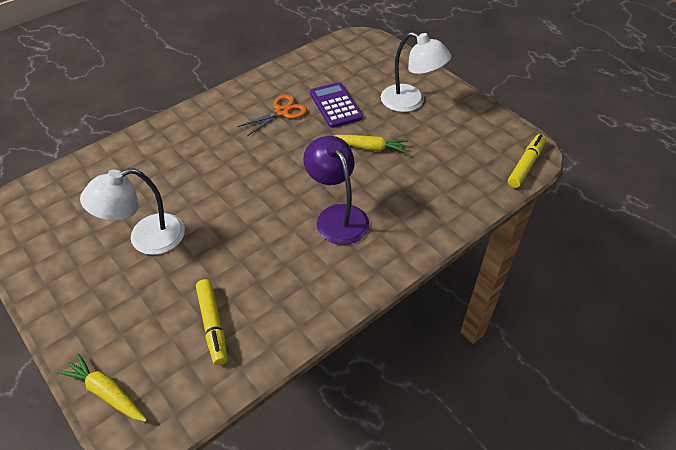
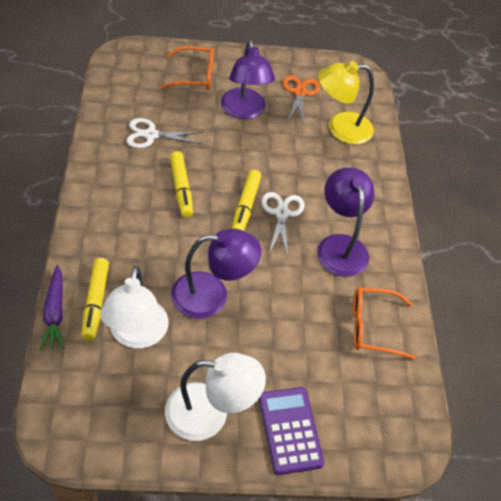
orange glasses: none = 0 -> [161,46,214,90] [353,287,416,360] = 2
purple carrot: none = 0 -> [39,265,65,350] = 1
purple lamp: [303,136,369,245] = 1 -> [171,229,261,319] [221,40,275,119] [317,167,375,277] = 3
white scissors: none = 0 -> [126,118,203,148] [261,192,305,257] = 2
yellow carrot: [58,353,147,422] [334,135,408,153] = 2 -> none = 0
yellow lamp: none = 0 -> [318,61,374,144] = 1
yellow marker: [196,279,228,365] [508,134,546,188] = 2 -> [81,258,109,340] [170,151,193,218] [232,170,261,231] = 3

